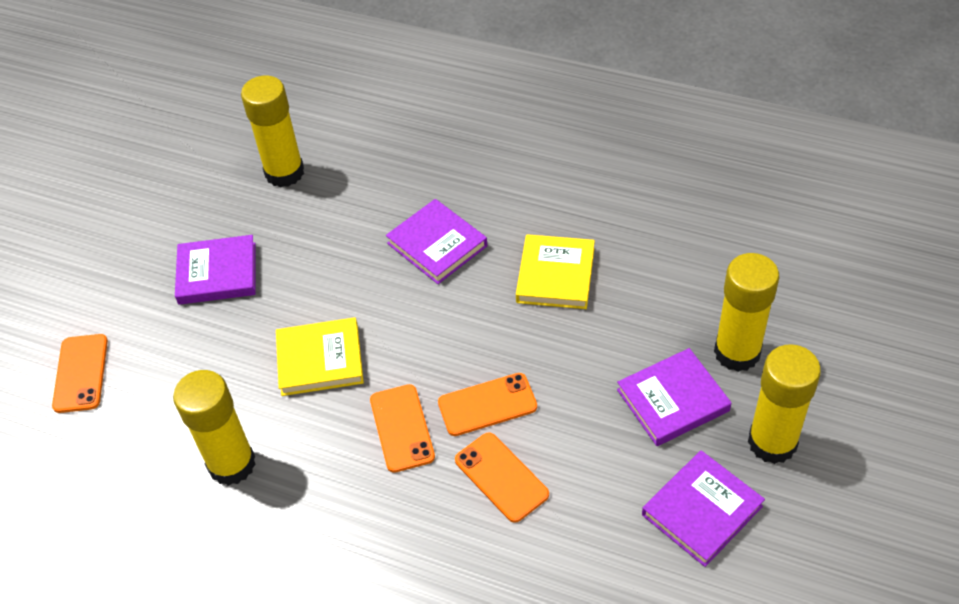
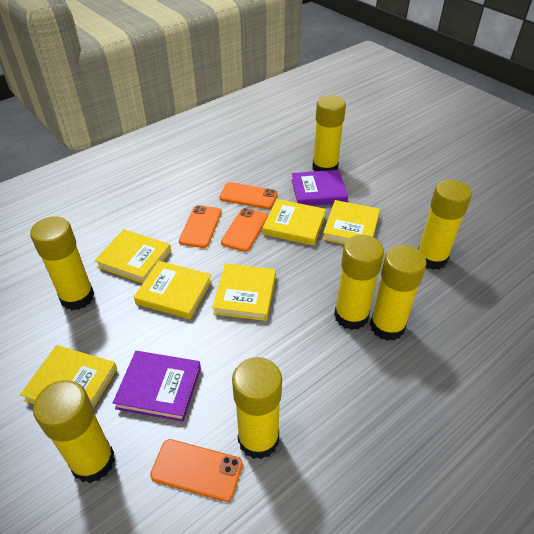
purple book: [175,235,256,305] [386,199,487,284] [617,348,731,446] [642,450,765,567] = 4 -> [113,351,201,422] [292,170,348,206] = 2
yellow book: [276,317,364,396] [516,234,595,309] = 2 -> [20,345,117,408] [95,229,171,283] [134,261,212,319] [212,263,276,321] [263,199,326,246] [323,200,380,244] = 6
yellow glue stick: [173,370,256,486] [241,75,304,187] [714,253,779,372] [748,344,821,464] = 4 -> [30,216,94,310] [33,380,115,483] [232,357,282,459] [312,95,346,171] [334,235,384,330] [370,245,427,341] [418,179,472,270] = 7

